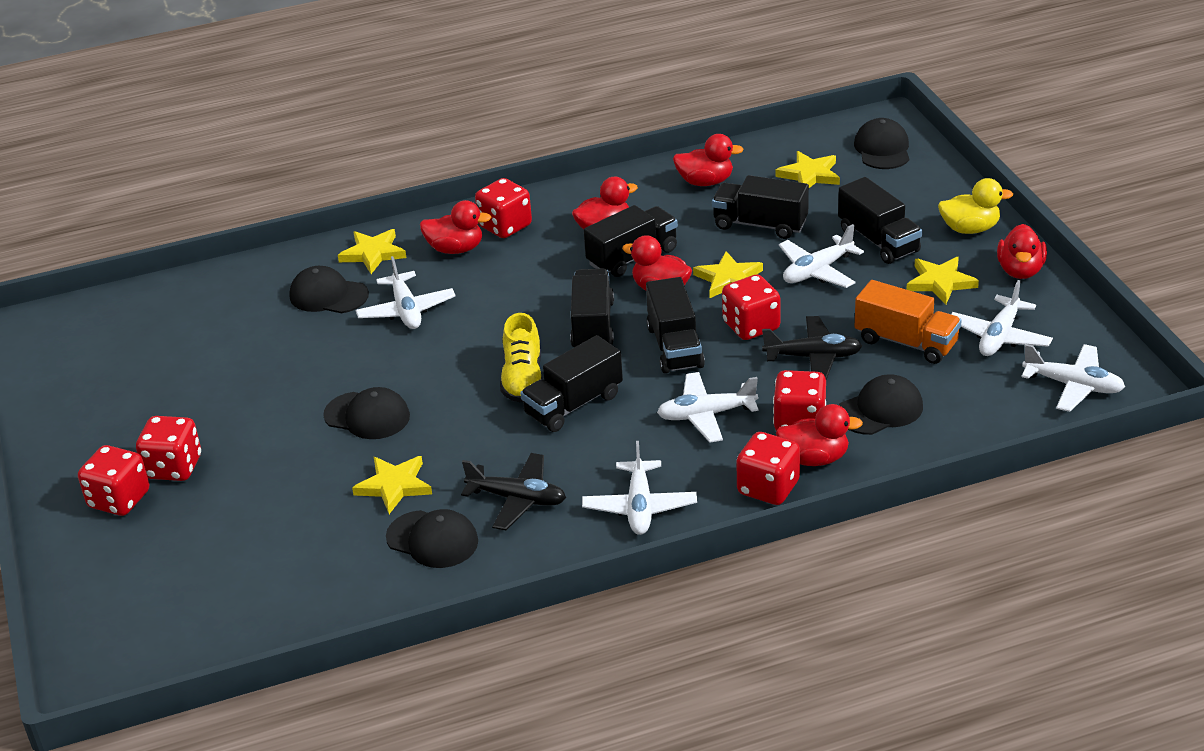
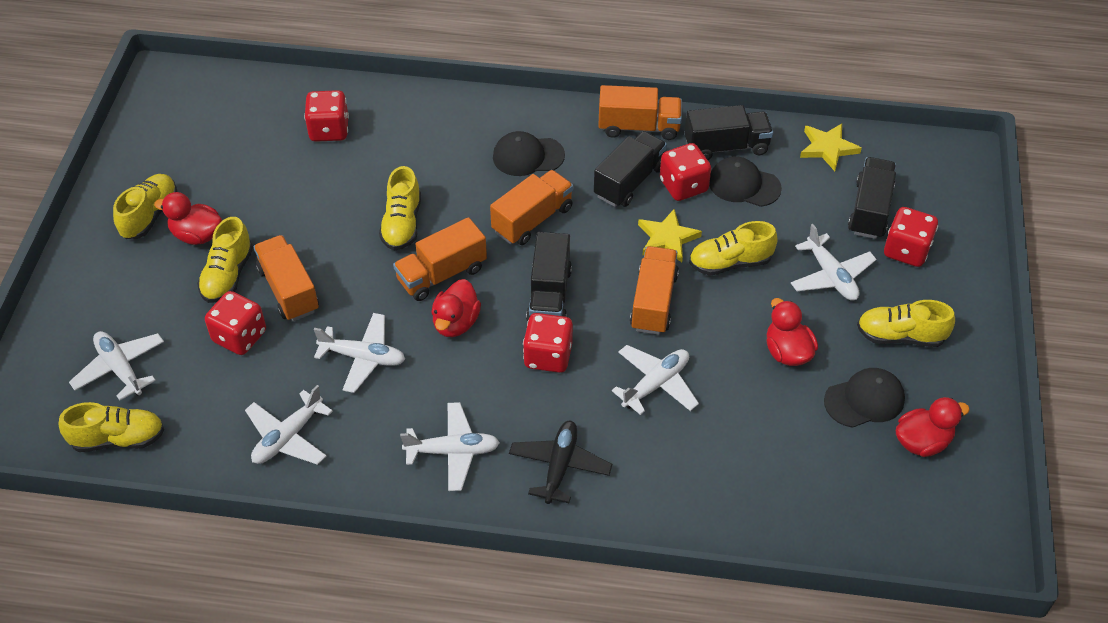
black cap: [290,266,369,313] [323,387,410,439] [386,509,478,568] [839,374,923,435] [854,118,909,169] = 5 -> [493,131,565,176] [709,157,782,207] [824,368,905,428] = 3
black plane: [461,453,566,530] [762,316,862,379] = 2 -> [509,421,612,504] = 1
black truck: [520,335,623,432] [570,268,614,347] [584,205,678,277] [646,277,705,374] [712,175,809,239] [838,177,922,264] = 6 -> [526,232,572,322] [594,131,667,207] [685,105,773,160] [848,157,896,239] = 4
orange truck: [855,280,962,364] = 1 -> [253,235,319,321] [393,217,487,301] [490,170,573,245] [598,85,682,140] [630,246,679,335] = 5
red dice: [78,445,149,516] [136,416,201,481] [475,178,532,238] [722,274,781,340] [736,432,800,505] [773,370,826,431] = 6 -> [205,291,266,355] [304,90,349,142] [523,313,573,373] [660,143,711,201] [884,207,938,267] = 5
red duck: [420,200,492,254] [572,177,638,229] [622,235,692,291] [673,134,744,186] [776,404,863,466] [997,224,1047,279] = 6 -> [154,192,222,245] [431,279,481,337] [766,298,818,366] [896,397,970,457] = 4
yellow duck: [938,178,1013,234] = 1 -> none = 0
yellow shoe: [500,313,543,402] = 1 -> [59,402,164,452] [113,174,177,239] [197,217,253,303] [379,166,421,250] [689,221,778,276] [857,300,955,347] = 6
yellow star: [338,229,406,274] [352,456,432,514] [693,251,763,298] [776,151,840,188] [906,257,979,305] = 5 -> [638,208,702,263] [800,123,862,171] = 2

